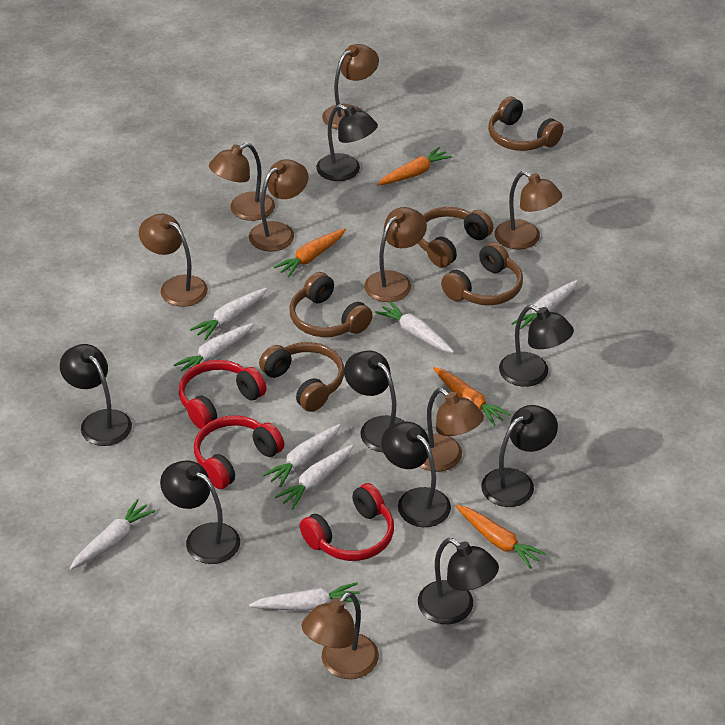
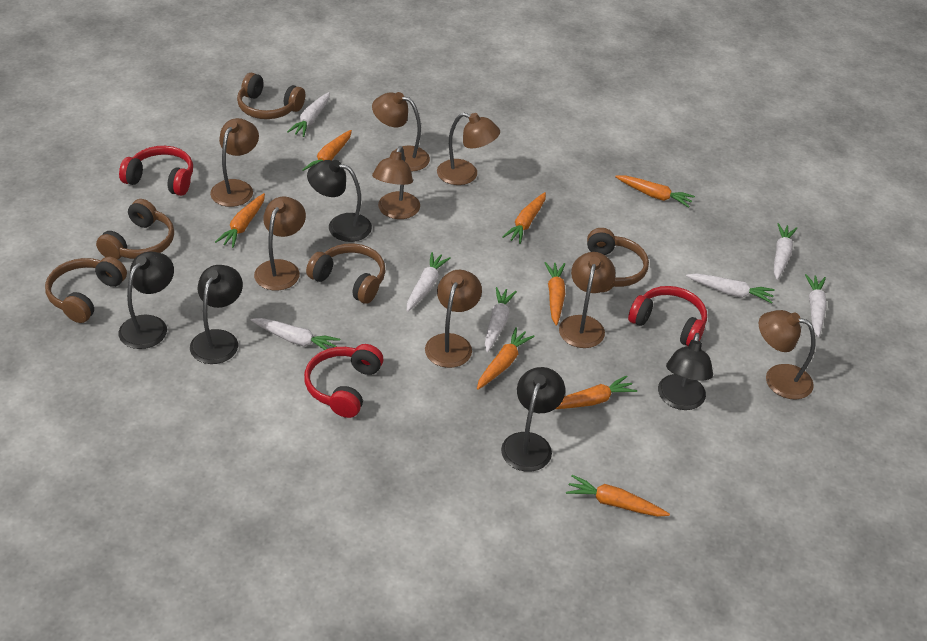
black lamp: [60,344,132,446] [160,460,240,564] [316,104,378,181] [344,350,405,452] [381,422,451,527] [418,538,499,624] [481,405,558,507] [499,305,574,387] = 8 -> [119,251,174,349] [190,265,243,364] [307,160,372,242] [501,367,565,472] [658,333,713,410] = 5
orange carrot: [274,228,346,277] [377,147,452,186] [433,367,511,426] [456,505,546,569] = 4 -> [215,193,265,248] [302,130,352,171] [477,327,535,390] [502,192,546,244] [545,262,565,326] [556,375,637,409] [566,475,670,517] [615,175,695,208] = 8
white carrot: [70,499,155,570] [174,323,254,372] [190,288,267,341] [249,582,361,611] [263,424,341,488] [275,444,354,509] [375,301,454,353] [511,280,578,333] = 8 -> [251,318,340,350] [287,92,330,137] [407,252,451,312] [485,287,517,353] [686,273,775,304] [774,223,797,280] [805,274,827,337] = 7

